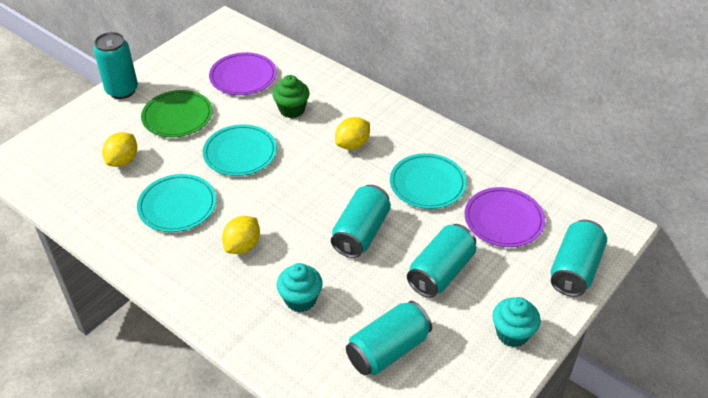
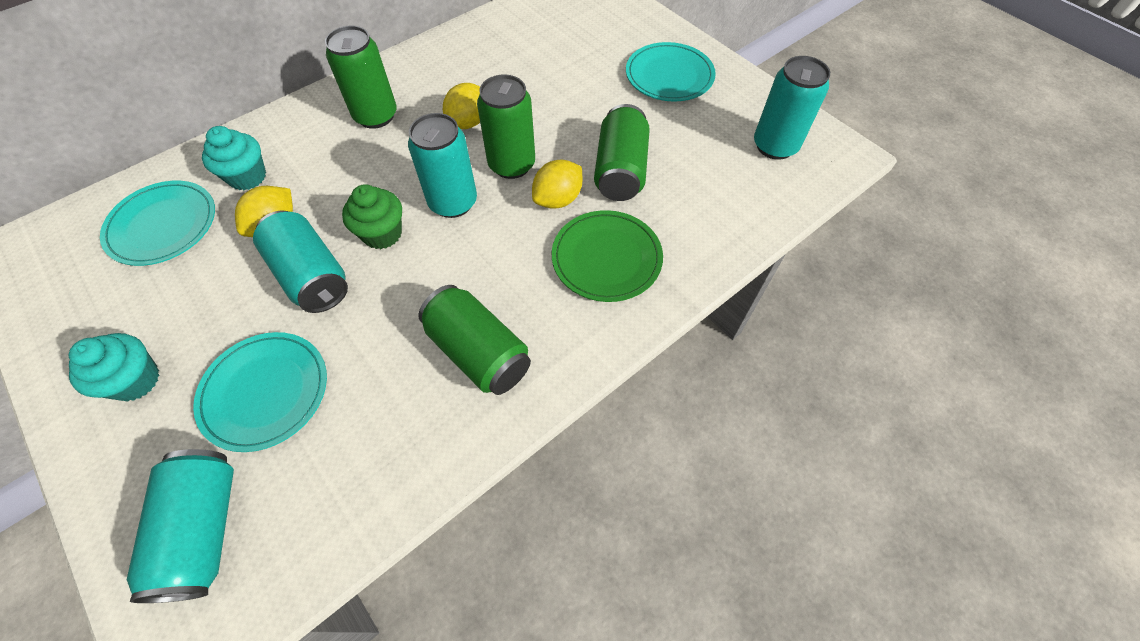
green can: none = 0 -> [325,26,397,129] [418,285,531,395] [477,74,535,179] [594,104,650,201] = 4
purple plate: [209,52,277,95] [465,187,545,247] = 2 -> none = 0
turquoise can: [94,32,138,99] [331,185,391,258] [346,301,432,376] [407,224,476,298] [551,220,607,297] = 5 -> [127,449,234,603] [253,211,348,313] [408,113,477,218] [754,56,830,160] = 4

